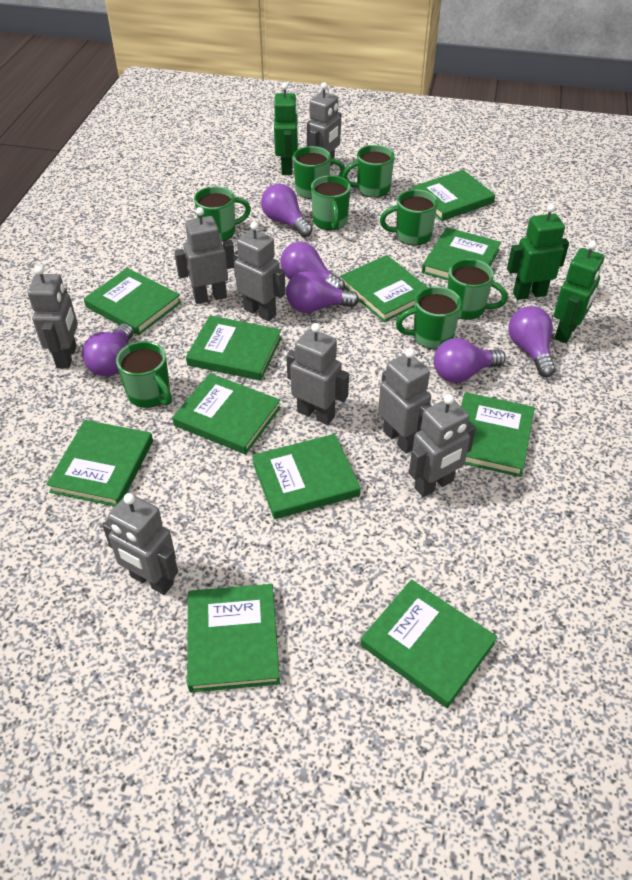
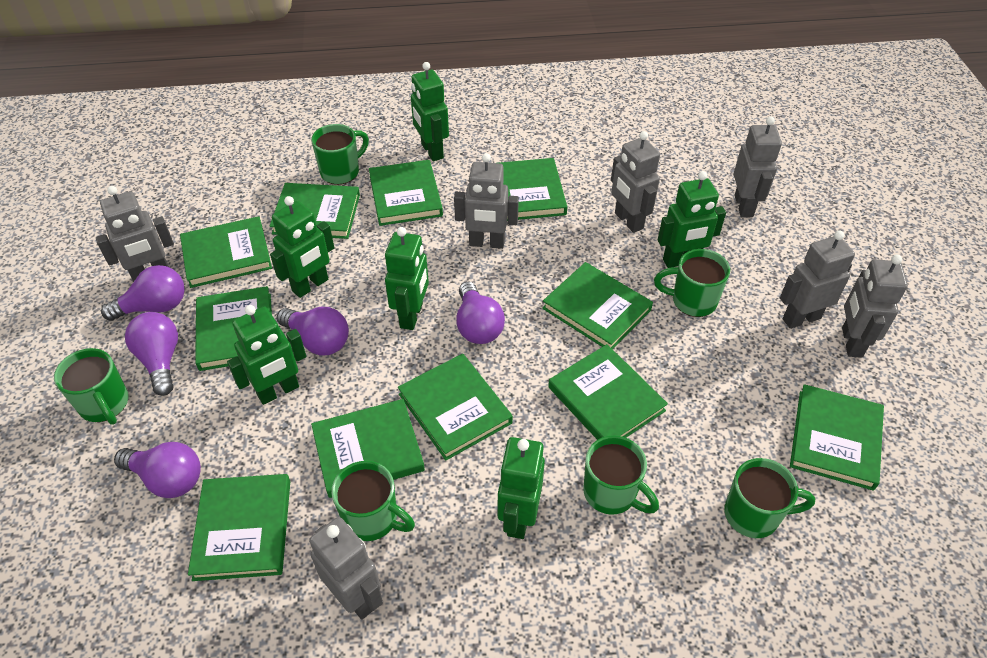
green mug: [116,341,172,408] [194,186,251,242] [293,146,345,199] [311,175,351,230] [342,145,395,198] [380,190,438,245] [396,286,461,349] [447,259,508,320] = 8 -> [54,348,129,425] [311,124,369,185] [331,461,415,541] [583,436,659,515] [654,249,730,317] [725,458,815,538] = 6
green robot: [274,83,298,175] [507,204,569,300] [554,241,604,343] = 3 -> [227,305,306,405] [270,196,334,298] [385,227,429,330] [411,62,449,161] [498,437,545,539] [658,171,726,268] = 6
grey robot: [28,265,78,369] [102,493,178,595] [174,207,234,304] [233,222,286,321] [287,323,349,425] [307,82,341,167] [378,348,432,454] [409,394,476,497] = 8 -> [96,186,174,282] [309,517,383,620] [454,153,519,249] [611,131,660,233] [734,116,782,217] [780,230,855,329] [842,255,908,358] = 7
purple light bulb: [82,324,133,376] [261,184,312,237] [280,242,345,290] [286,271,359,313] [434,338,506,383] [508,306,556,377] = 6 -> [101,265,185,321] [114,442,201,498] [125,312,178,396] [277,307,349,356] [456,282,505,344] = 5

